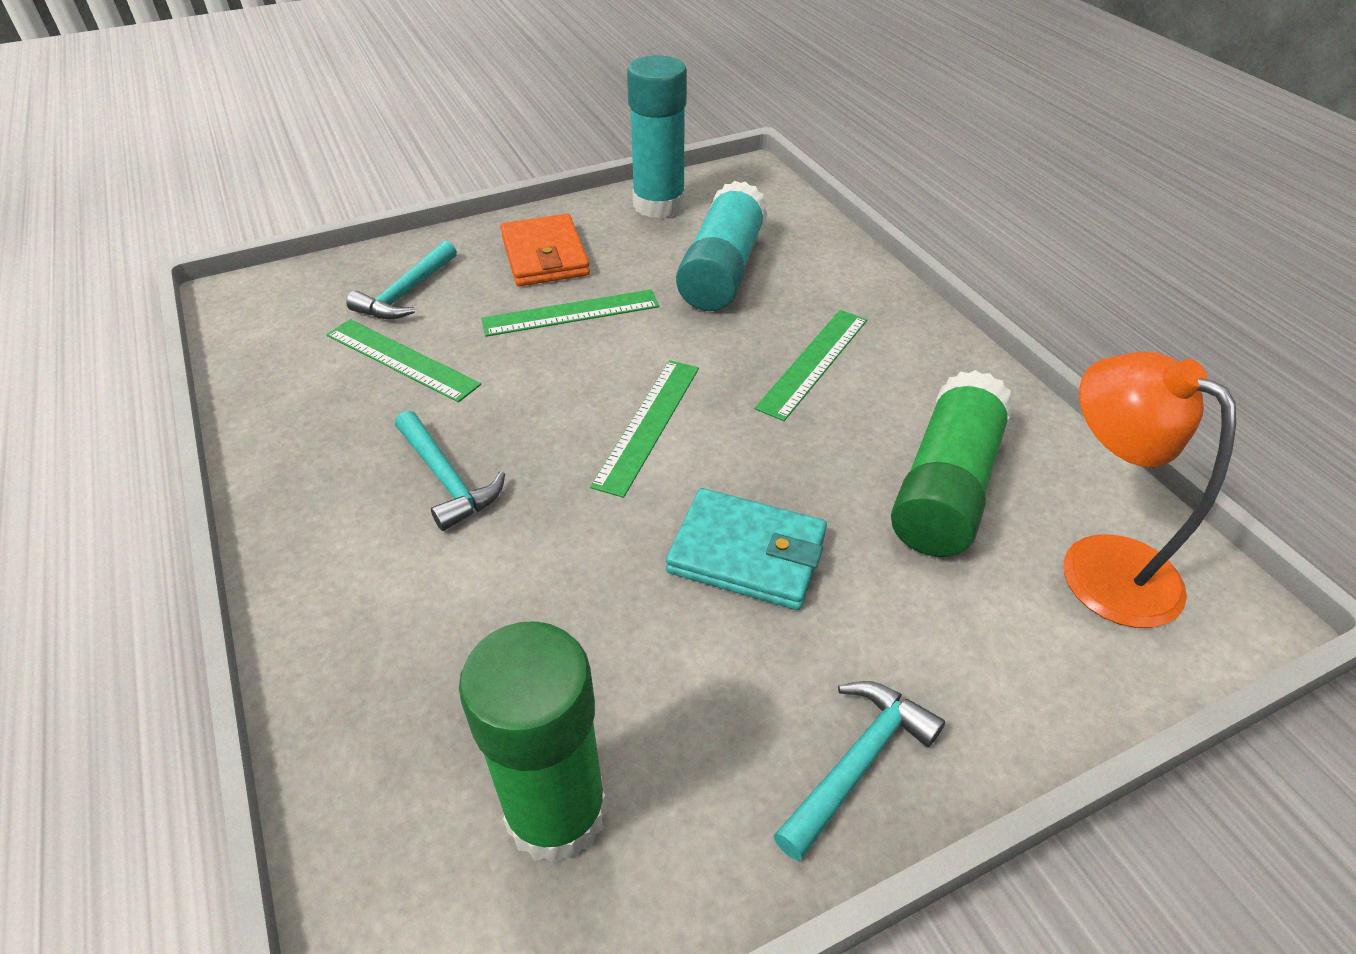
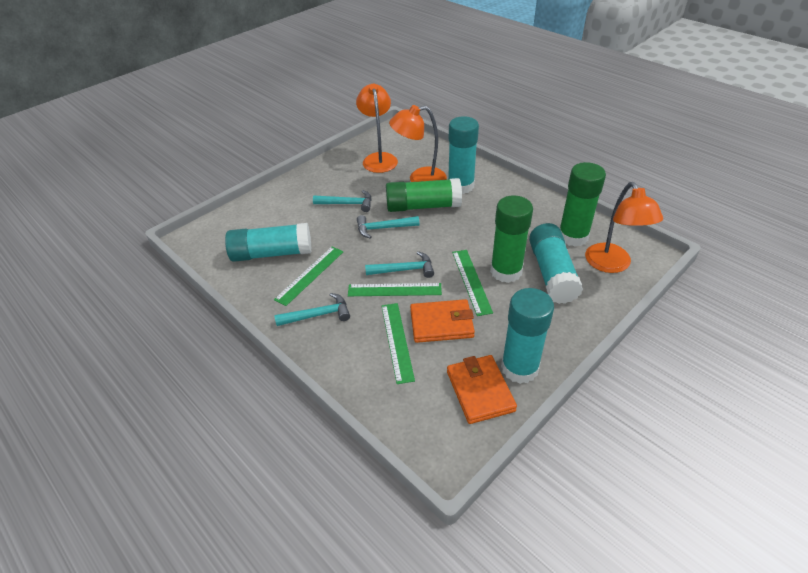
green glue stick: [459,621,608,864] [891,370,1014,557] = 2 -> [386,178,462,212] [490,196,533,283] [560,162,606,247] = 3
orange lamp: [1064,352,1236,628] = 1 -> [356,84,398,173] [389,105,447,182] [585,182,663,273] = 3
orange wallet: [500,214,590,286] = 1 -> [410,299,475,343] [447,355,517,424] = 2
turquoise glue stick: [627,55,687,218] [676,181,767,311] = 2 -> [225,223,311,262] [448,116,479,194] [501,288,554,384] [529,223,583,304] = 4
turquoise hammer: [346,241,457,320] [395,411,505,531] [773,681,945,861] = 3 -> [275,293,350,326] [313,190,371,212] [357,215,419,239] [365,251,434,278] = 4
turquoise wallet: [666,488,827,610] = 1 -> none = 0

